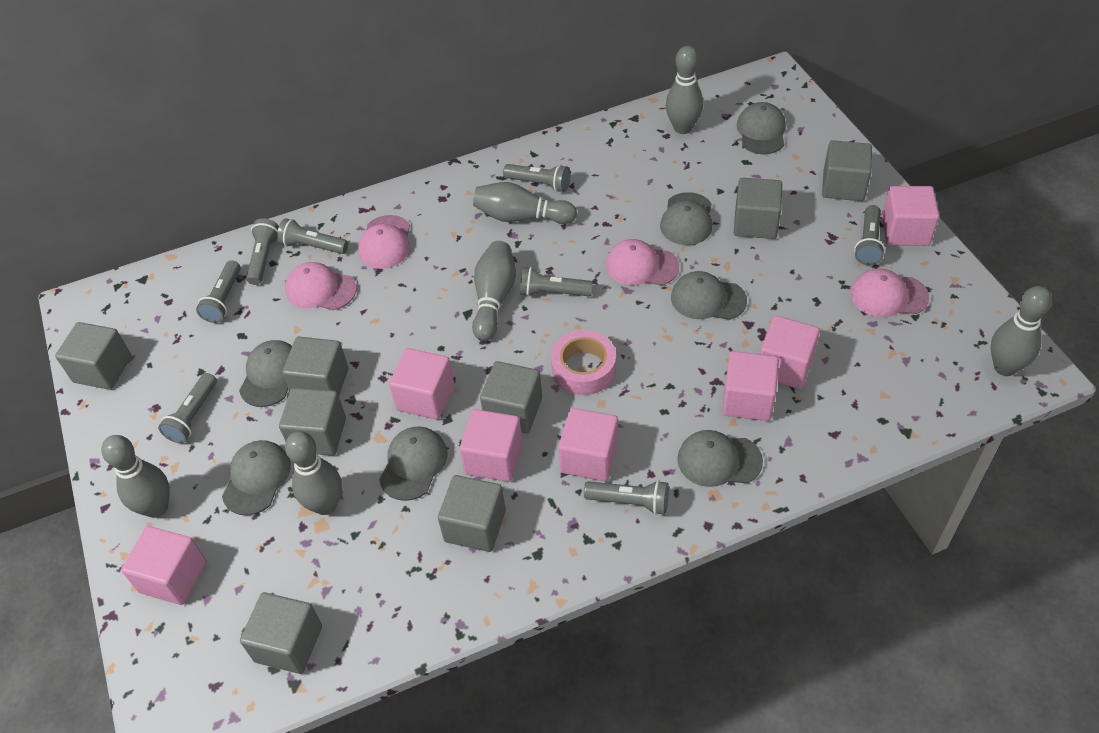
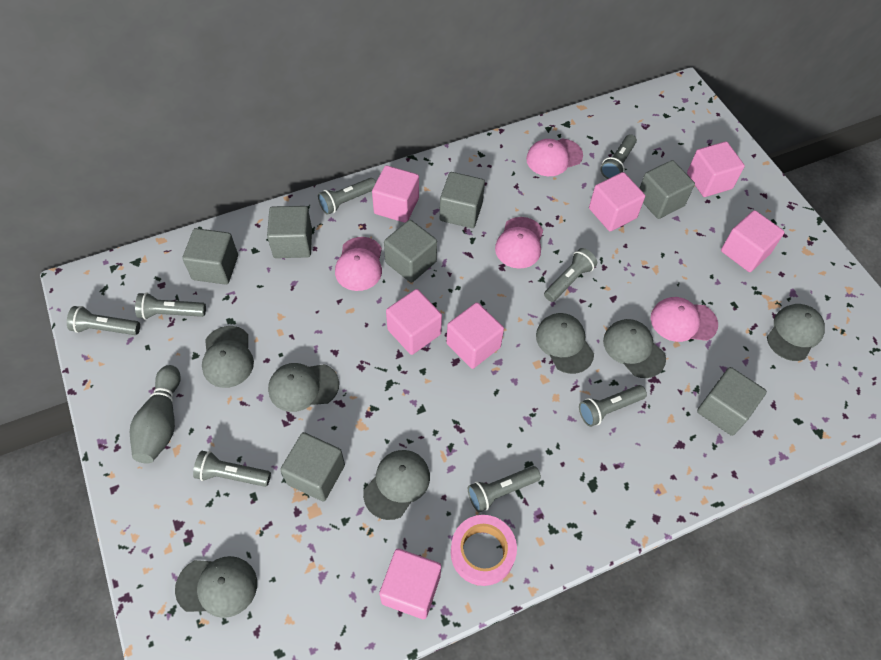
grey bowling pin: [101,435,170,518] [285,431,342,515] [472,241,516,341] [473,182,577,224] [666,46,703,134] [991,286,1052,376] = 6 -> [130,365,181,464] = 1
grey cube: [55,322,131,390] [240,592,322,674] [279,388,346,456] [283,337,348,396] [438,475,506,552] [480,361,542,433] [734,178,782,239] [822,140,872,201] = 8 -> [182,228,238,285] [267,206,312,258] [280,432,345,502] [384,220,437,283] [440,172,485,228] [640,160,695,219] [697,367,767,436] = 7

